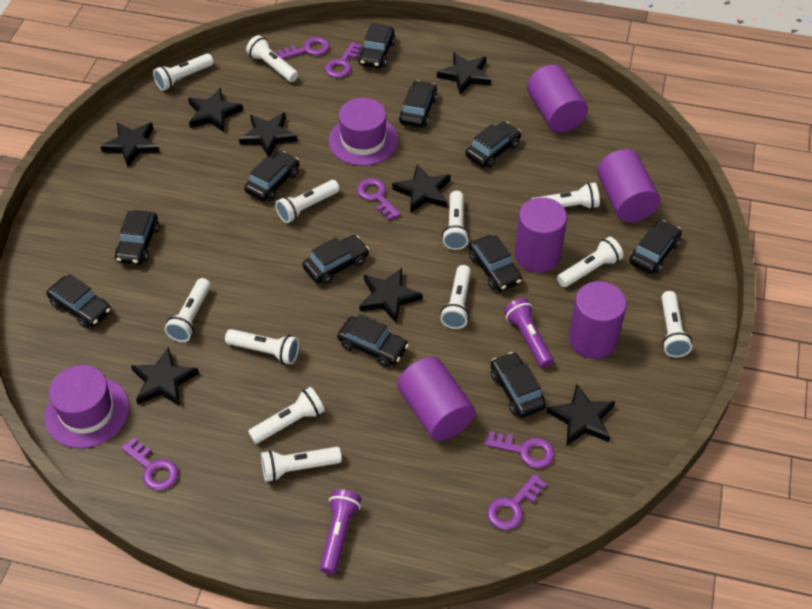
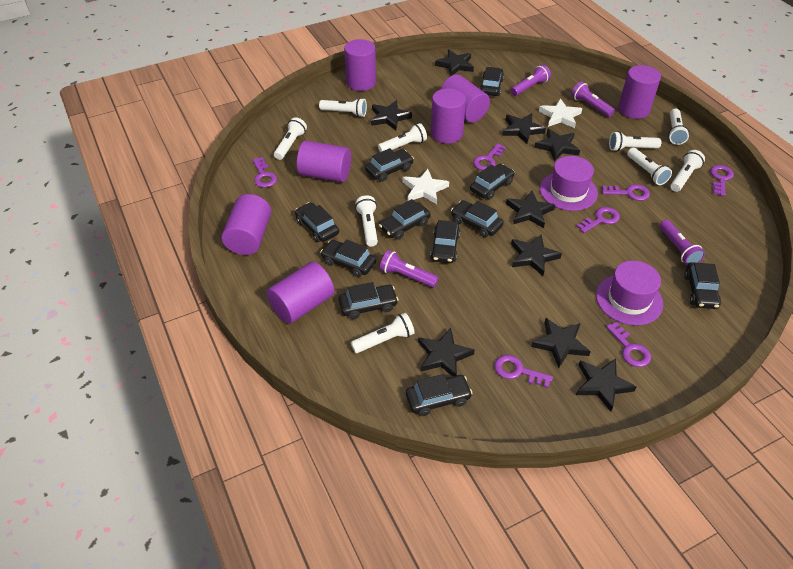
black star: [100,123,160,167] [131,347,199,406] [188,88,243,132] [239,113,297,157] [359,268,423,324] [392,164,450,213] [437,52,491,95] [546,384,615,446] = 8 -> [371,100,412,130] [418,328,475,376] [435,50,474,76] [502,113,546,144] [506,191,555,228] [511,234,562,276] [531,318,591,368] [534,129,580,161] [576,359,637,412] = 9
purple cylinder: [397,356,475,441] [515,197,567,272] [527,64,588,133] [568,281,627,359] [597,149,660,222] = 5 -> [221,194,271,255] [267,262,334,324] [297,140,351,182] [344,39,376,91] [431,88,466,144] [440,74,490,122] [618,65,661,119] = 7
purple flashlight: [320,489,361,574] [504,298,553,368] = 2 -> [380,250,439,287] [511,65,551,96] [571,81,615,117] [659,220,705,265] = 4
purple key: [121,438,178,490] [277,37,330,59] [325,42,362,78] [357,178,401,220] [484,431,554,468] [487,474,547,530] = 6 -> [253,157,277,188] [473,143,506,170] [494,355,553,388] [576,207,620,233] [602,184,650,201] [606,322,651,367] [710,165,734,196] = 7
white flashlight: [153,53,214,91] [165,278,211,342] [225,329,299,364] [246,35,298,82] [248,387,325,444] [261,447,342,482] [275,180,340,223] [441,265,471,329] [442,191,470,250] [532,182,600,209] [557,237,623,287] [661,291,692,357] = 12 -> [274,117,307,160] [319,98,367,117] [351,313,415,353] [355,195,378,247] [378,123,427,152] [609,131,661,151] [627,148,672,185] [668,108,689,145] [670,150,705,192] = 9
white star: none = 0 -> [403,169,449,204] [539,98,582,128] = 2

